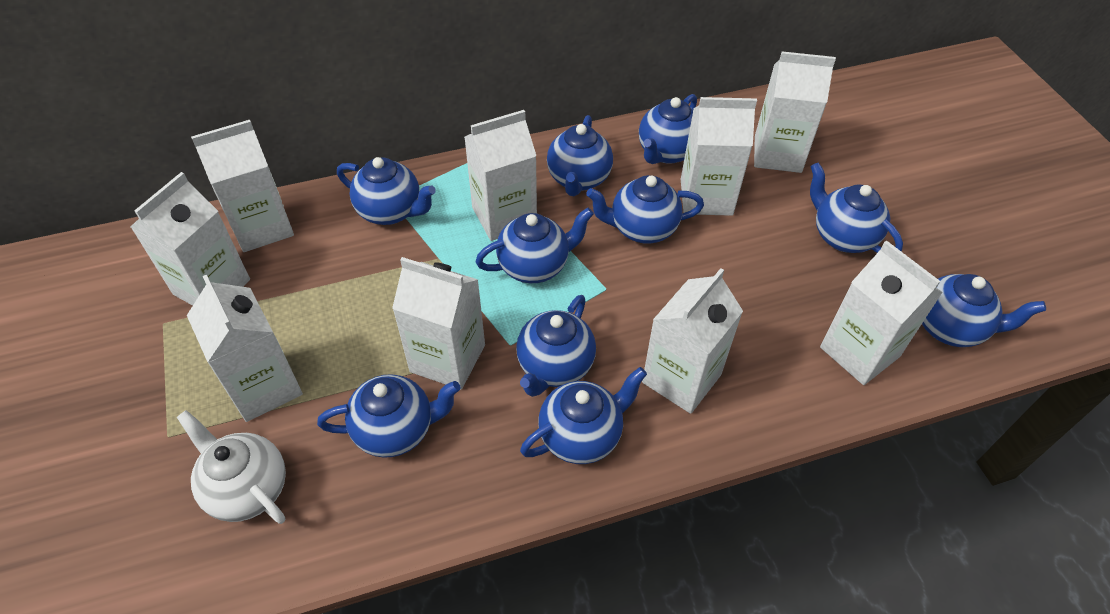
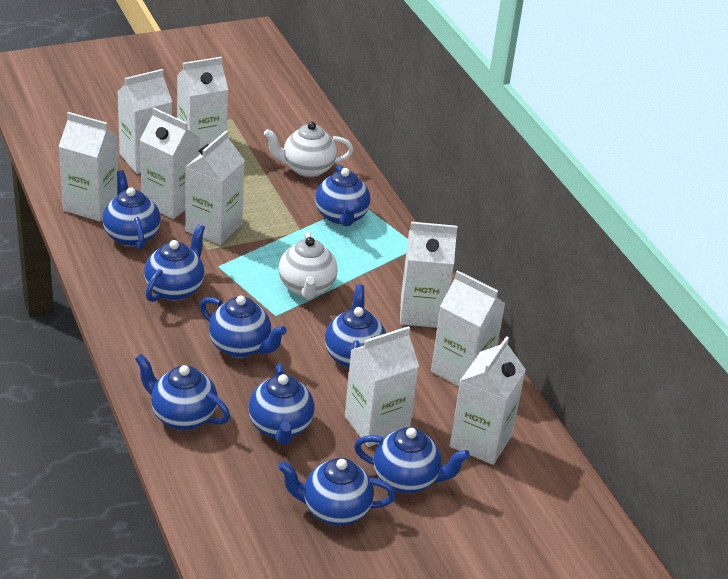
blue teapot: [317,374,461,458] [337,157,436,225] [476,208,594,283] [516,295,596,397] [520,367,647,464] [547,115,613,196] [586,175,704,244] [639,94,697,164] [810,162,903,253] [922,274,1046,347] = 10 -> [102,170,161,250] [135,354,230,430] [144,224,205,302] [200,296,287,358] [248,363,315,445] [278,458,396,526] [315,164,370,226] [325,284,386,368] [354,427,470,493] = 9
white teapot: [177,410,286,524] = 1 -> [264,122,353,177] [279,231,338,300] = 2

